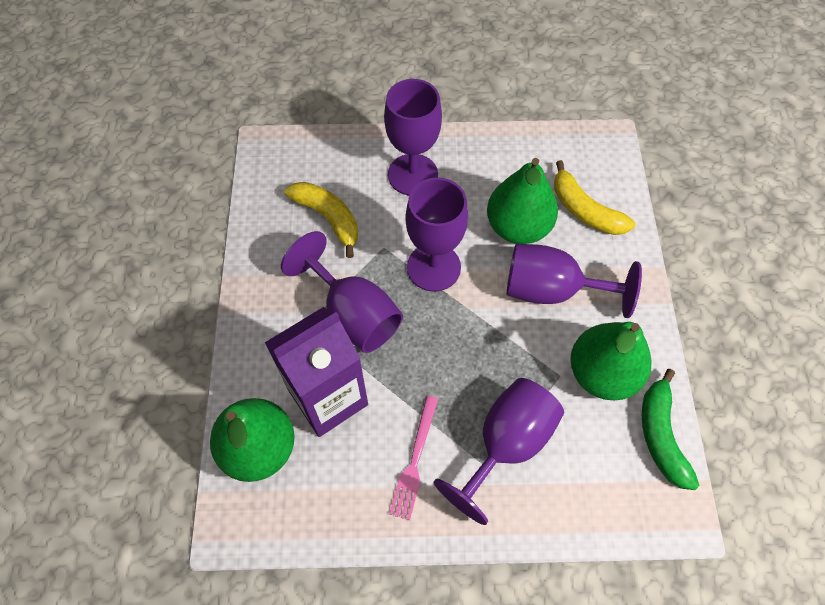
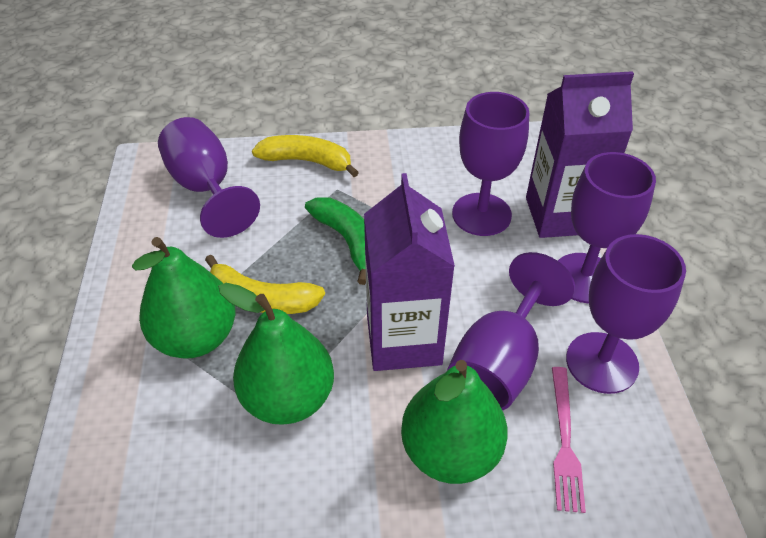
purple carton: [265,307,368,437] = 1 -> [364,173,455,371] [526,71,634,238] = 2

